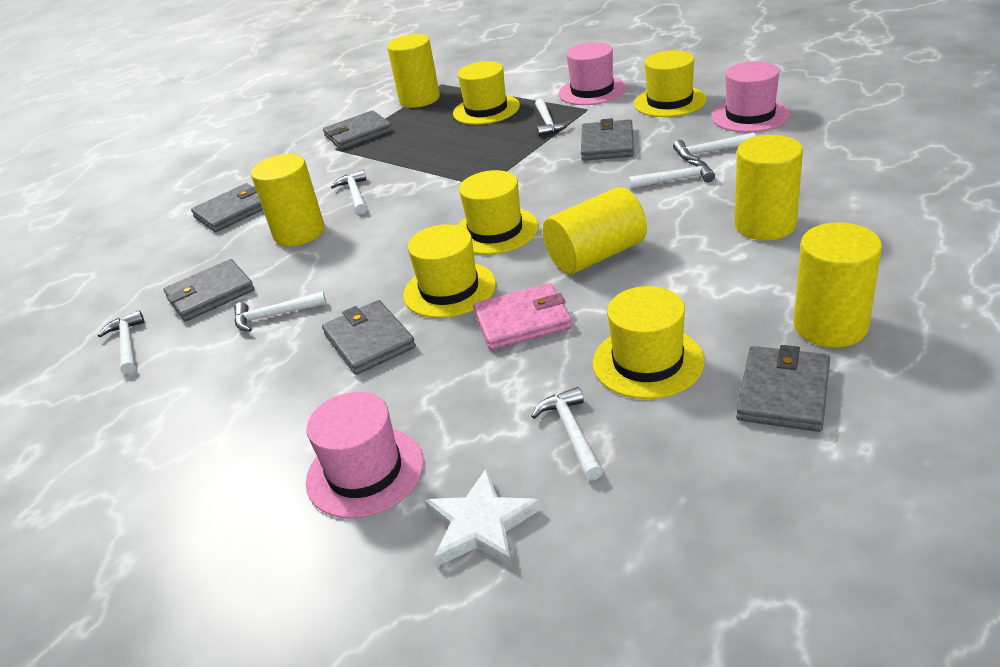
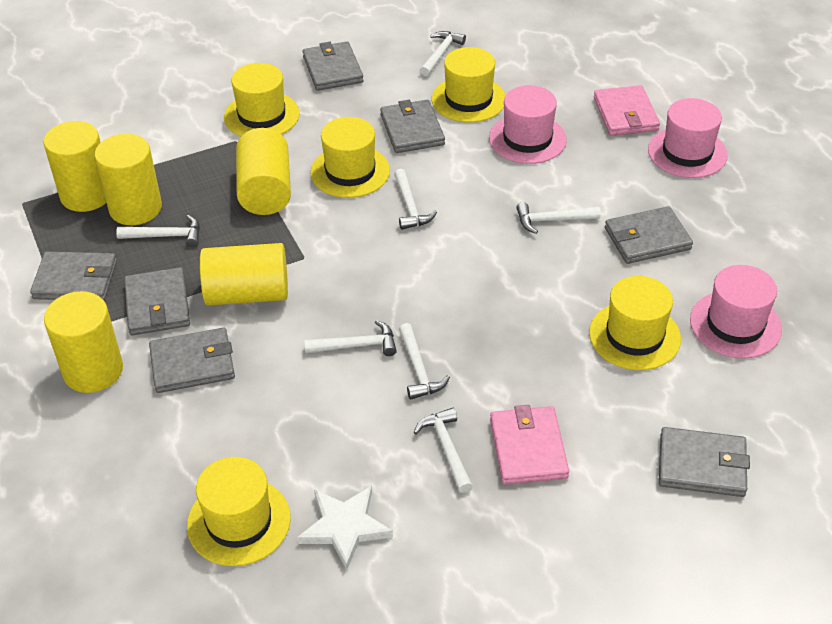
grey wallet: [164,259,255,322] [191,183,263,232] [322,300,416,375] [323,110,392,150] [581,118,634,161] [736,345,830,432] = 6 -> [30,251,117,300] [124,267,190,335] [149,328,235,393] [303,41,364,91] [380,100,445,153] [605,206,693,264] [659,427,750,497] = 7
pink wallet: [473,283,572,350] = 1 -> [490,405,569,485] [594,85,660,136] = 2

